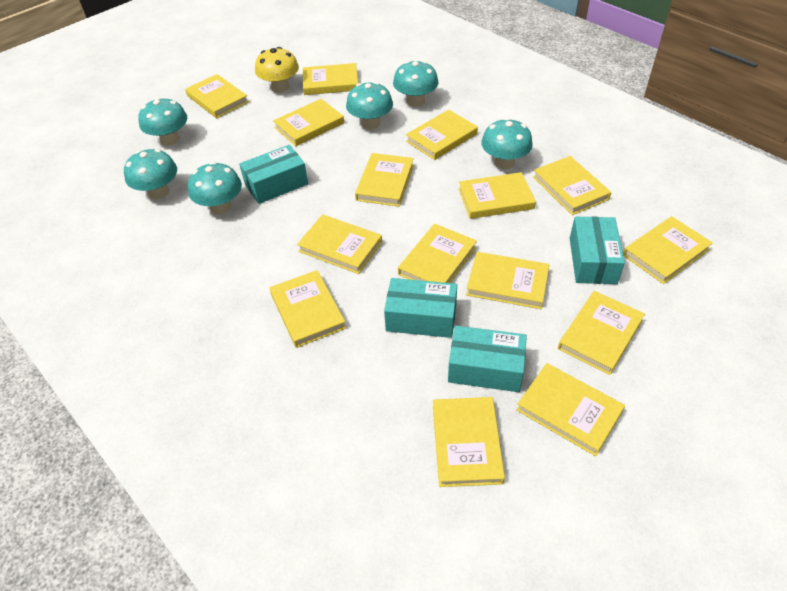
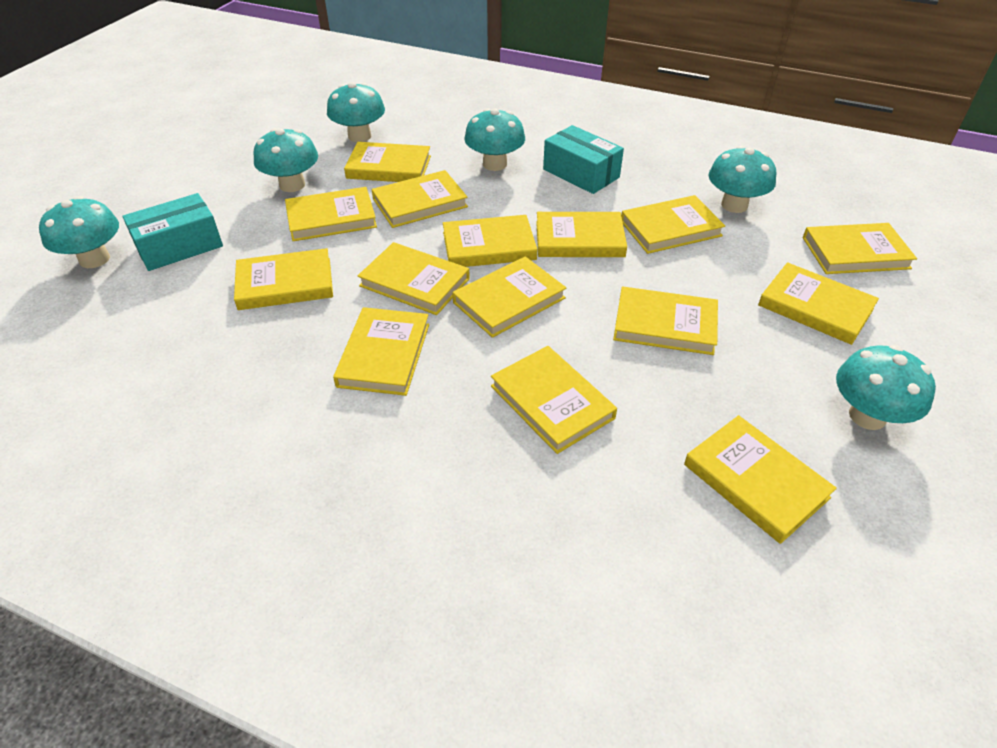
turquoise box: [239,145,308,204] [384,278,457,338] [448,326,527,392] [570,217,625,284] = 4 -> [122,193,223,271] [543,125,624,194] = 2
yellow mushroom: [255,47,299,92] = 1 -> none = 0

